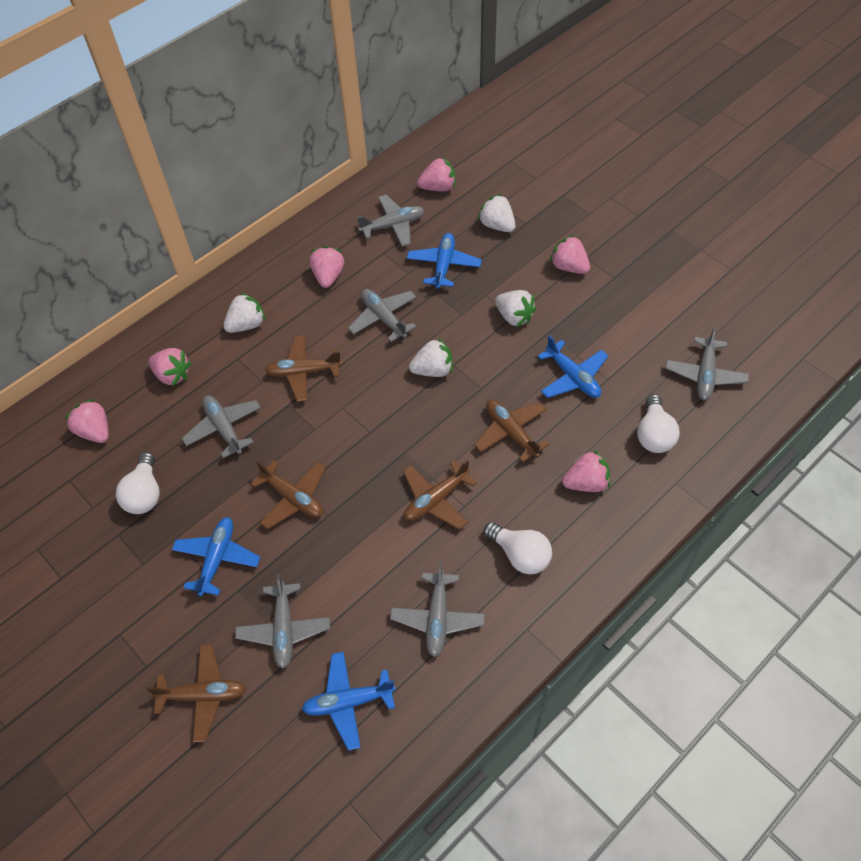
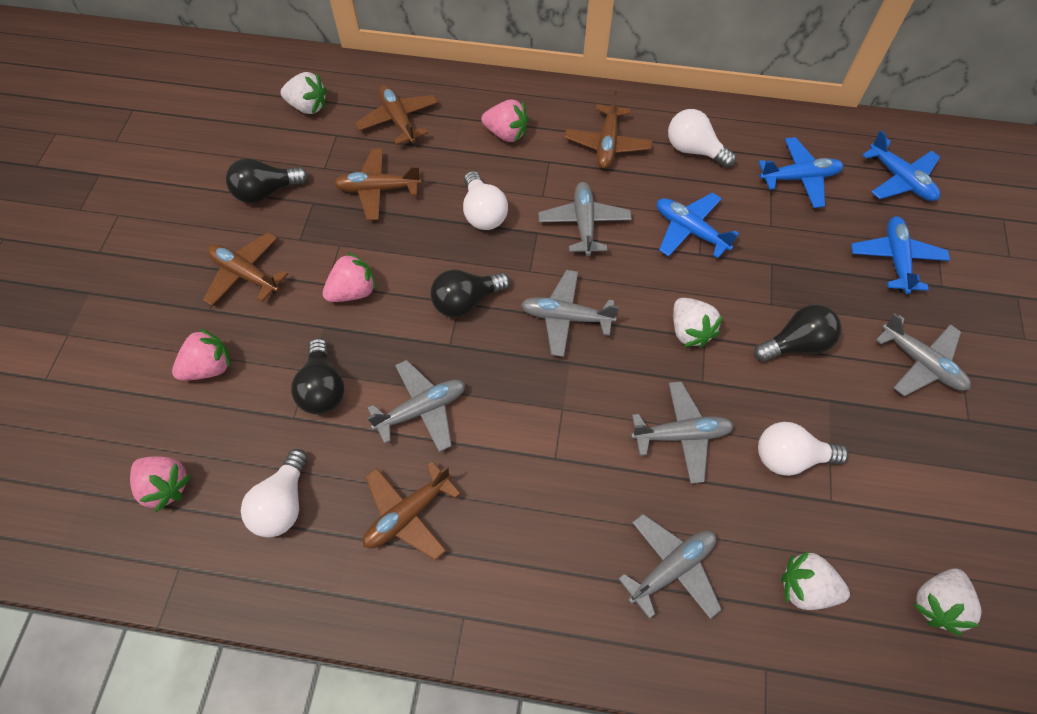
black light bulb: none = 0 -> [226,158,308,203] [291,338,344,414] [430,269,510,318] [754,304,842,362] = 4
pink strawberry: [65,399,109,443] [149,348,192,386] [309,246,344,288] [417,157,455,191] [550,235,590,274] [562,450,610,492] = 6 -> [130,456,191,512] [172,328,230,381] [322,252,376,302] [481,99,528,143] = 4
white light bulb: [116,452,160,514] [484,522,552,575] [637,394,680,453] = 3 -> [241,449,308,537] [463,171,508,230] [668,109,736,168] [758,422,849,476] = 4

